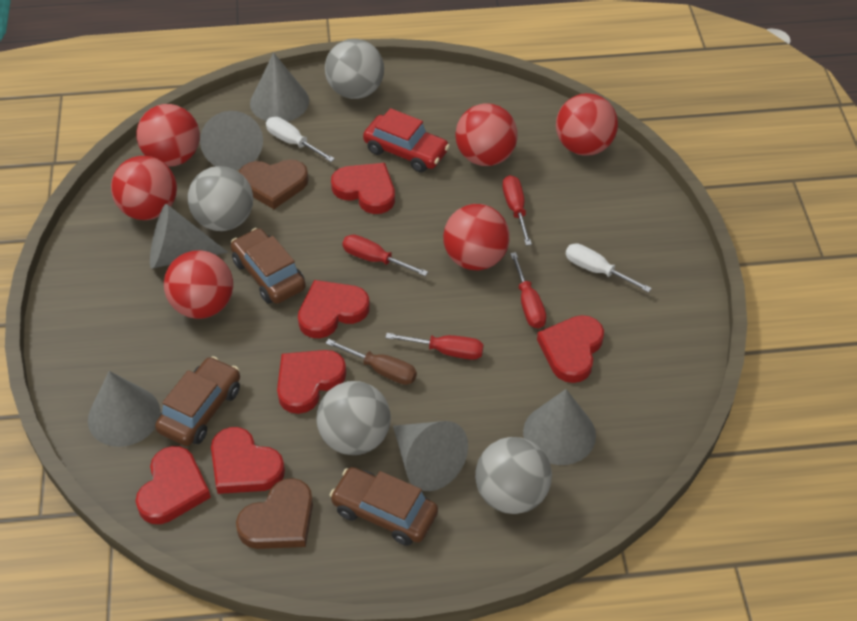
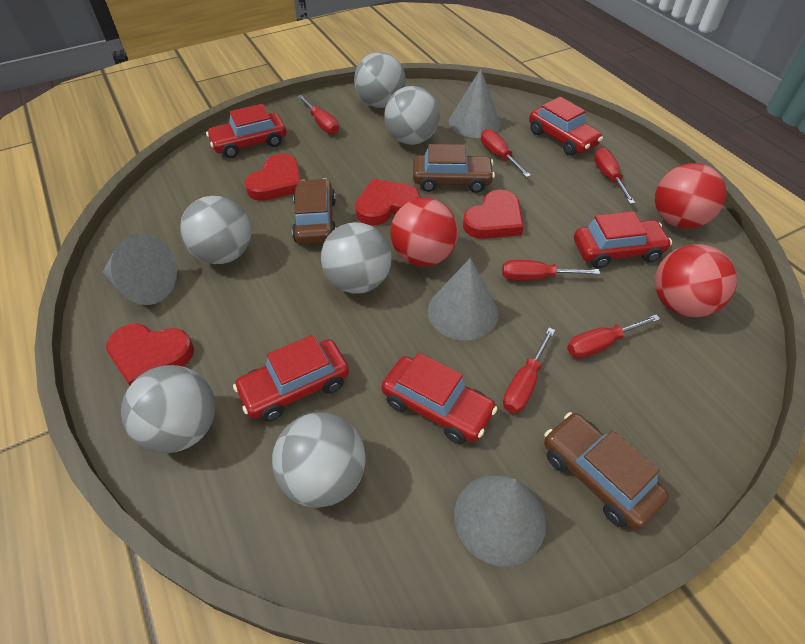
brown heart: [236,478,313,549] [239,159,309,209] = 2 -> none = 0
brown screwdriver: [325,339,417,385] = 1 -> none = 0
grey ball: [188,166,253,231] [316,381,391,455] [325,39,384,99] [475,437,552,514] = 4 -> [121,365,215,453] [180,196,251,264] [272,412,366,508] [321,222,392,294] [354,52,406,108] [384,86,440,145] = 6
grey cone: [88,371,160,447] [150,204,228,269] [200,111,263,170] [250,53,309,122] [393,421,468,491] [523,389,596,465] = 6 -> [102,233,177,305] [428,258,499,340] [449,69,501,138] [454,475,546,566] = 4
red ball: [111,156,177,220] [136,104,200,167] [164,250,233,319] [443,204,510,270] [455,103,518,166] [556,93,618,156] = 6 -> [390,198,458,267] [655,163,726,229] [655,244,737,318] = 3
red car: [363,108,450,173] = 1 -> [206,104,286,158] [233,335,349,422] [381,353,498,444] [529,97,603,156] [574,212,672,268] = 5
red heart: [136,446,211,524] [211,427,285,494] [277,350,346,414] [298,280,370,338] [331,163,395,214] [537,315,604,383] = 6 -> [106,324,194,385] [245,154,300,201] [355,179,420,226] [463,190,524,239] = 4
red screwdriver: [342,235,428,276] [385,333,483,360] [502,175,532,246] [510,252,546,328] = 4 -> [297,95,339,134] [481,129,531,177] [502,260,600,281] [503,328,555,413] [567,315,660,358] [594,148,635,204] = 6
white screwdriver: [266,117,335,162] [566,243,652,292] = 2 -> none = 0

